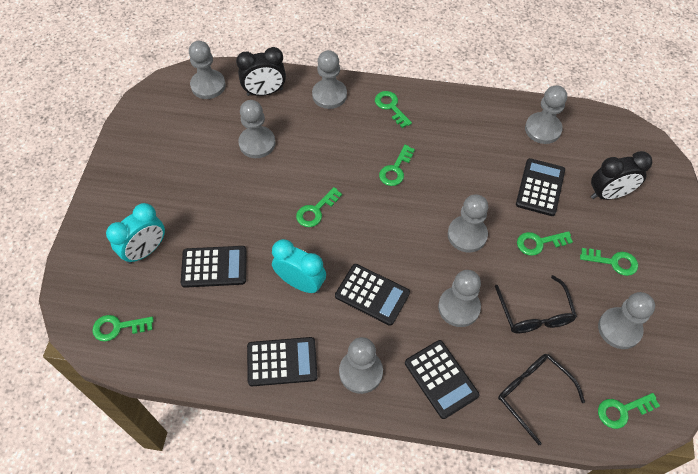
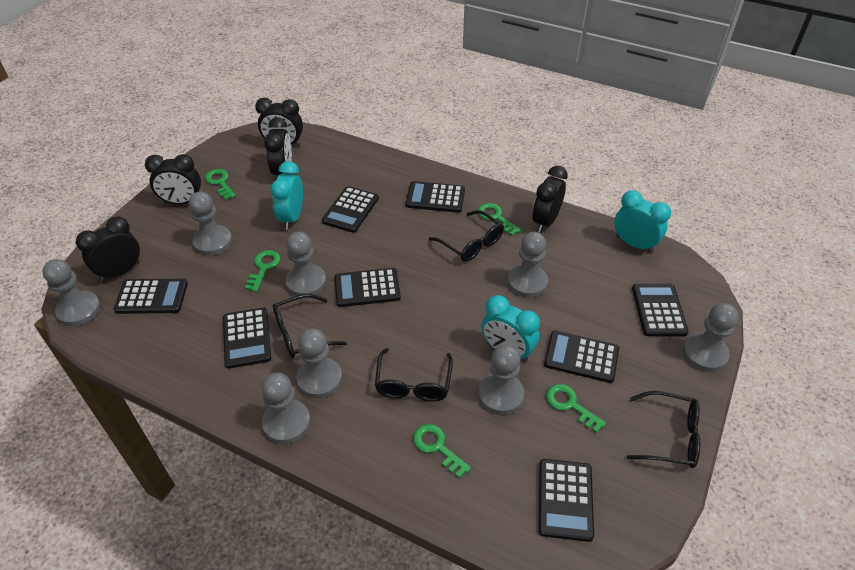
black calculator: [181,246,247,288] [247,337,317,386] [335,264,410,326] [405,340,479,419] [516,158,565,216] = 5 -> [114,279,188,314] [223,307,271,369] [322,186,379,233] [334,268,401,307] [406,181,465,213] [539,459,594,542] [544,331,619,383] [632,284,689,336] = 8
black clock: [236,47,286,96] [591,151,652,200] = 2 -> [76,217,140,282] [145,154,201,204] [255,98,303,147] [264,117,292,176] [532,166,568,233] = 5
black glasses: [495,275,577,333] [498,354,585,445] = 2 -> [273,294,347,358] [375,348,453,401] [429,210,504,262] [627,391,700,468] = 4
green key: [92,315,154,341] [296,187,342,227] [375,91,412,128] [379,145,415,186] [517,231,573,256] [580,248,638,276] [598,393,660,429] = 7 -> [205,169,236,200] [245,250,280,292] [413,424,471,478] [478,203,521,236] [546,384,606,433] = 5
turquoise clock: [106,203,165,264] [272,239,326,293] = 2 -> [271,161,303,230] [482,295,540,362] [614,190,671,253] = 3

